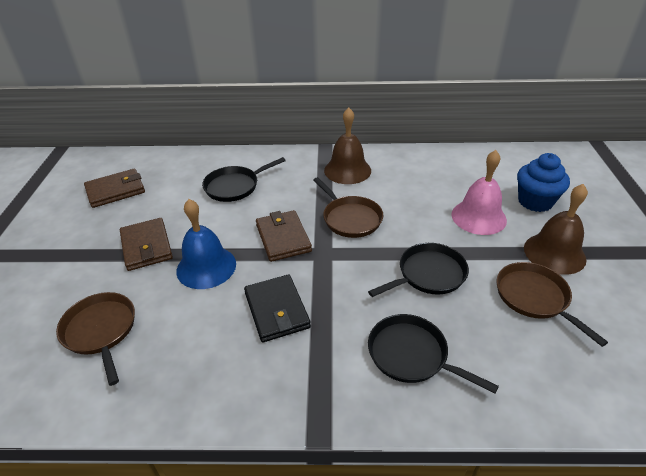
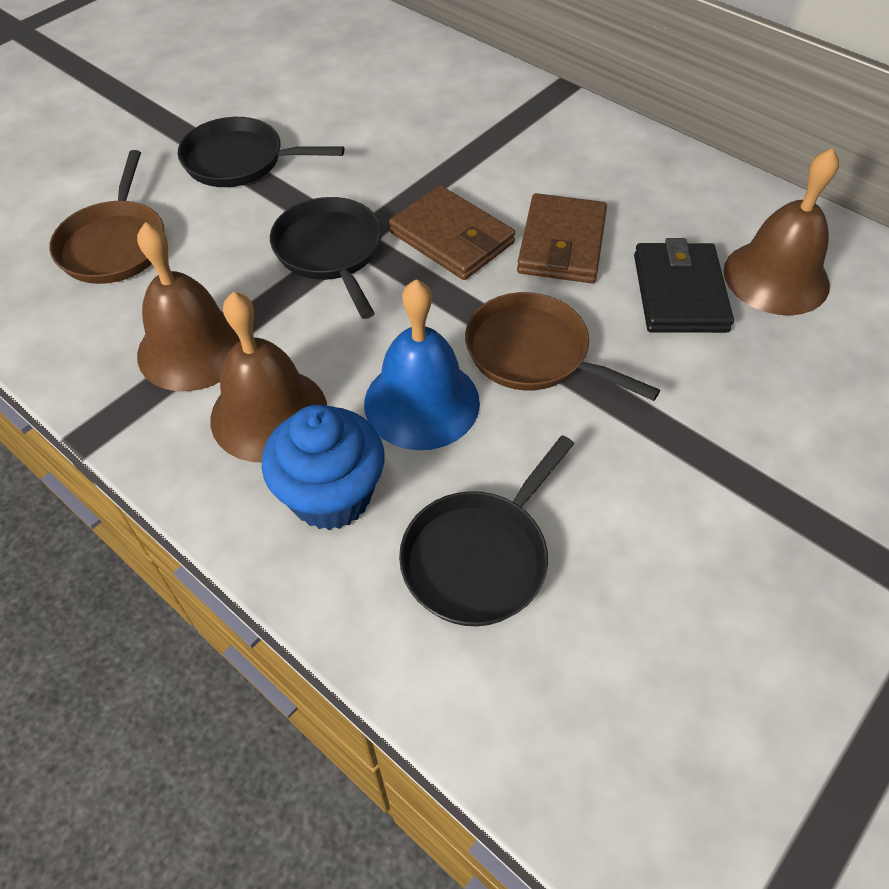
brown bell: [324,107,371,184] [524,184,588,275] = 2 -> [137,222,240,391] [210,292,327,462] [723,148,839,315] = 3
brown pan: [56,292,135,386] [313,177,383,238] [496,262,608,347] = 3 -> [49,150,164,284] [465,292,660,401] = 2
brown wallet: [84,169,145,208] [120,218,173,271] [256,210,312,262] = 3 -> [389,185,515,280] [517,193,607,283] = 2
pink bell: [451,150,507,235] = 1 -> none = 0

